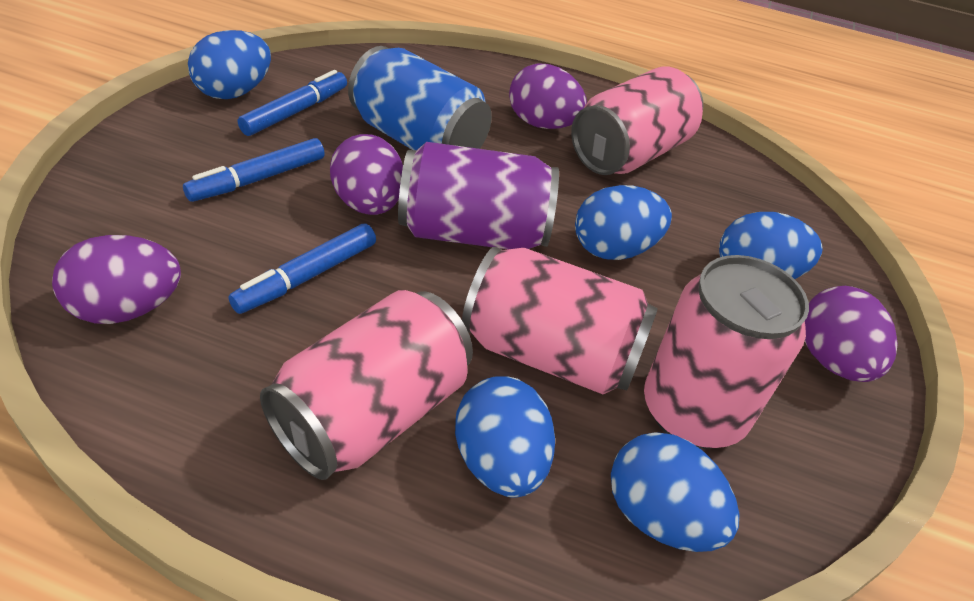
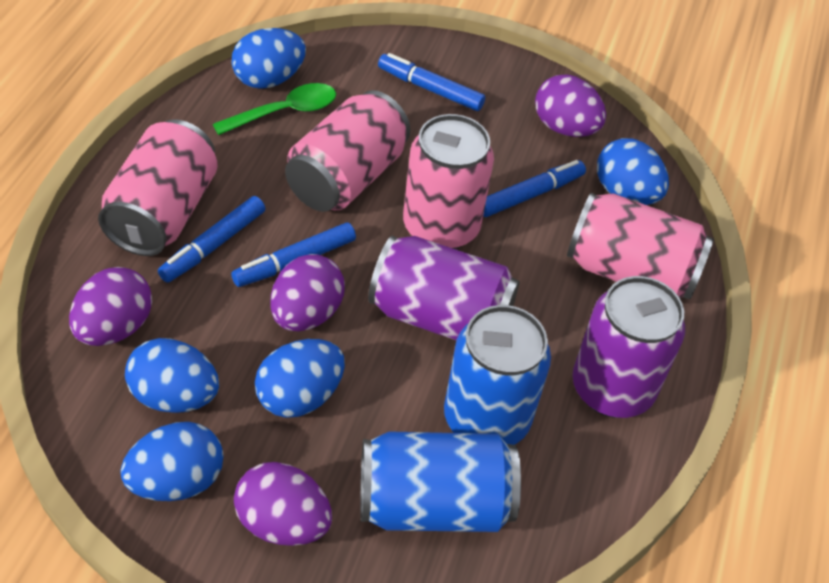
blue can: [348,46,492,150] = 1 -> [360,431,521,532] [444,305,551,445] = 2
blue marker: [183,138,325,202] [228,224,376,314] [238,70,347,136] = 3 -> [158,196,266,283] [231,222,356,287] [378,53,485,111] [483,160,586,217] = 4
green spoon: none = 0 -> [213,83,336,135] = 1
purple can: [398,142,559,249] = 1 -> [368,235,520,340] [572,276,685,418] = 2

